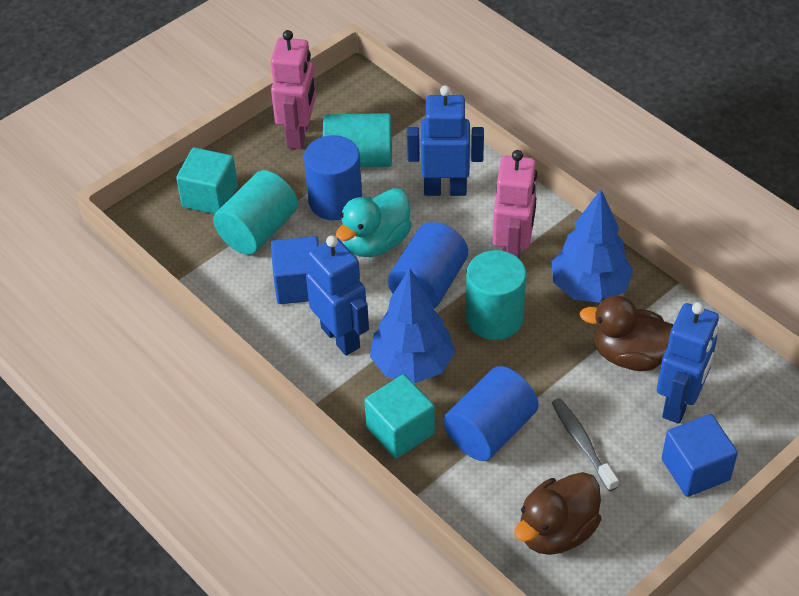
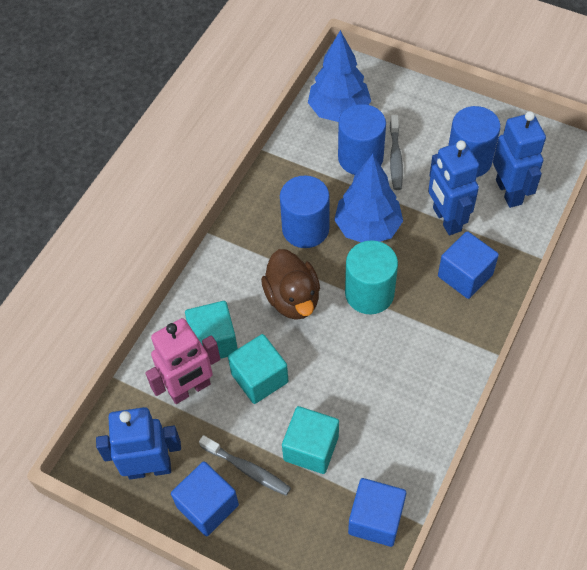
blue cube: [271,236,319,304] [662,414,738,497] = 2 -> [171,461,239,536] [348,478,406,547] [438,231,499,299] = 3
brown duck: [514,472,601,555] [580,296,674,371] = 2 -> [261,249,320,320] = 1
grey toothbrush: [552,398,619,491] = 1 -> [199,435,291,496] [390,115,403,190] = 2
pink robot: [271,30,316,149] [492,150,537,259] = 2 -> [145,318,220,404] = 1
turquoise cube: [176,147,238,214] [364,374,435,458] = 2 -> [185,301,238,359] [228,334,288,404] [282,406,339,474] = 3
turquoise cylinder: [213,170,298,255] [323,113,392,168] [466,250,526,340] = 3 -> [345,240,398,314] = 1
turquoise duck: [336,188,412,257] = 1 -> none = 0

